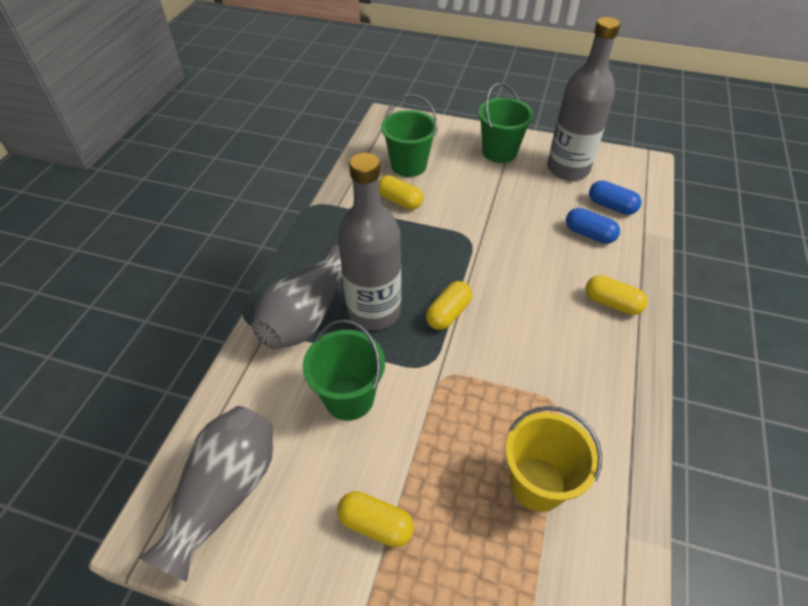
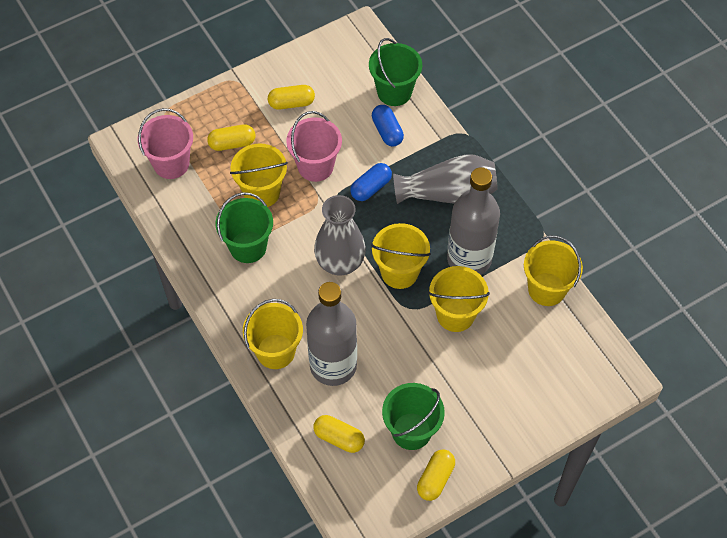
pink bucket: none = 0 -> [138,108,193,179] [286,111,342,182] = 2
yellow bucket: [505,406,602,512] = 1 -> [230,144,288,207] [243,299,303,369] [371,223,431,289] [428,266,490,332] [524,235,583,306] = 5

